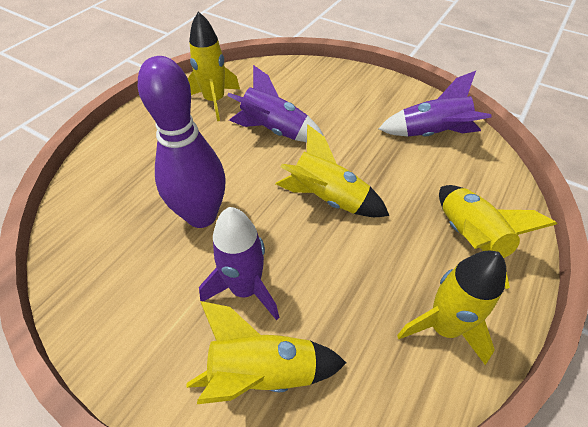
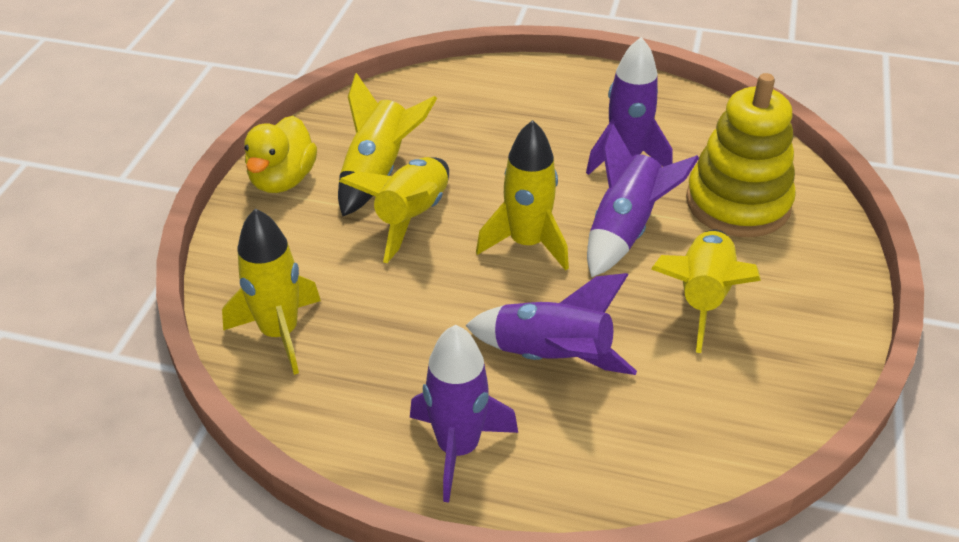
purple bowling pin: [138,56,226,228] = 1 -> none = 0
purple rocket: [199,207,279,320] [227,65,324,142] [379,71,492,136] = 3 -> [410,325,518,503] [465,273,637,375] [586,37,673,175] [587,124,699,277] = 4
yellow duck: none = 0 -> [244,116,317,193] = 1
yellow stacking toy: none = 0 -> [686,73,796,237] = 1

